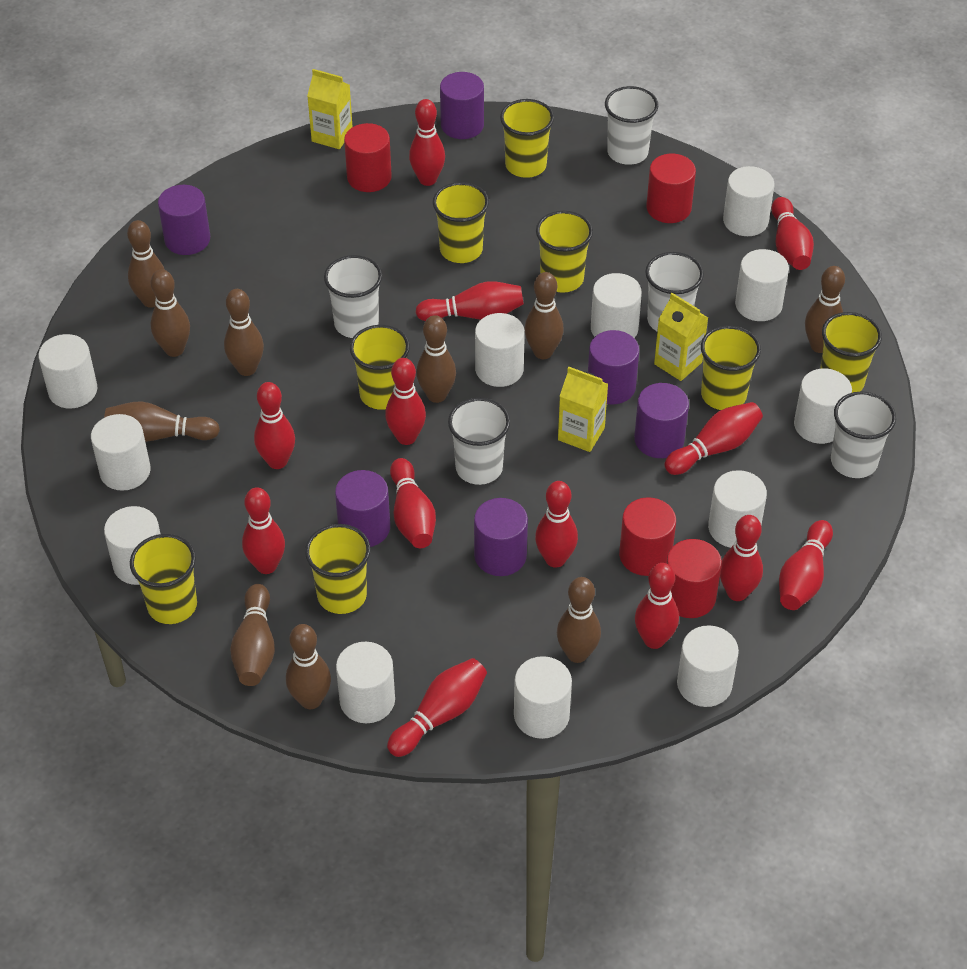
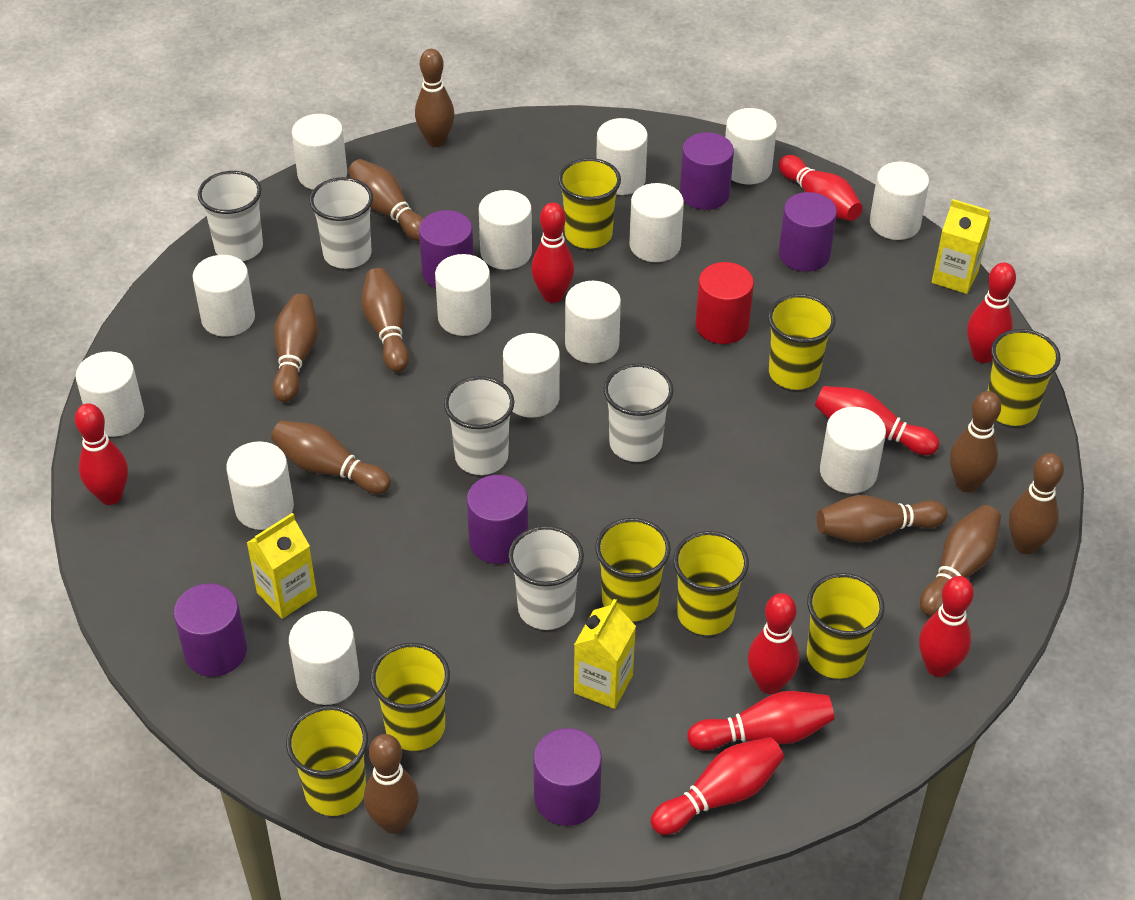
red bowling pin: [242,487,285,574] [254,382,295,469] [385,358,426,445] [387,658,487,757] [390,458,436,548] [409,99,445,186] [416,281,524,321] [535,481,578,568] [635,563,679,649] [665,402,763,475] [720,515,763,601] [771,197,814,270] [779,520,833,610] = 13 -> [75,403,128,505] [531,203,574,303] [651,737,784,835] [687,691,834,751] [748,593,799,694] [779,155,863,221] [815,386,939,455] [919,576,974,677] [967,262,1016,363] = 9
red cylinder: [344,123,392,192] [619,497,676,576] [646,154,696,223] [666,539,722,618] = 4 -> [695,262,754,344] = 1
white cylinder: [38,334,97,409] [91,414,150,491] [104,506,160,585] [336,642,395,723] [475,313,525,387] [514,656,572,739] [591,273,642,338] [677,625,739,707] [708,470,767,548] [723,166,774,236] [735,249,789,321] [794,369,852,444] = 12 -> [75,351,144,437] [193,255,255,337] [226,441,294,530] [289,611,359,705] [292,114,347,190] [435,254,491,336] [479,190,532,270] [503,333,560,418] [565,281,621,363] [596,118,648,195] [629,183,684,262] [725,108,777,185] [820,407,886,494] [870,162,929,240] = 14

